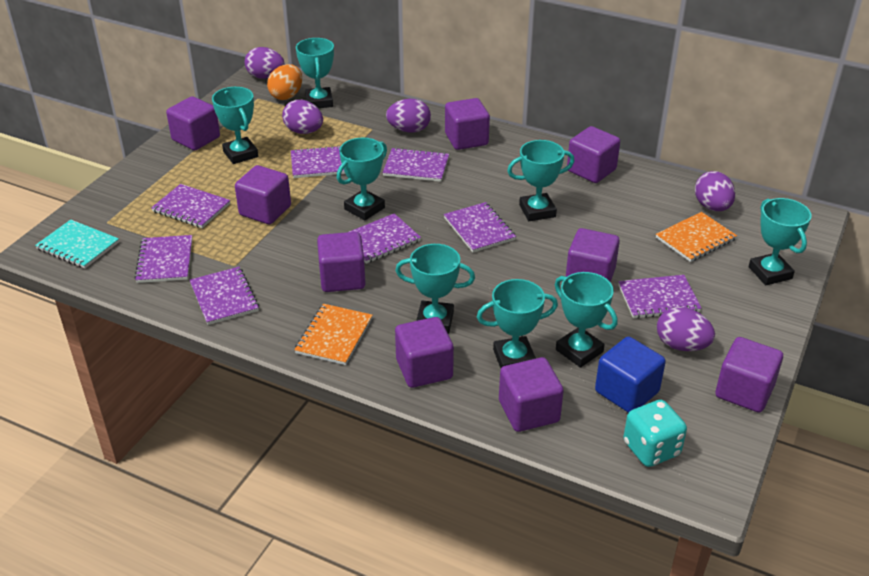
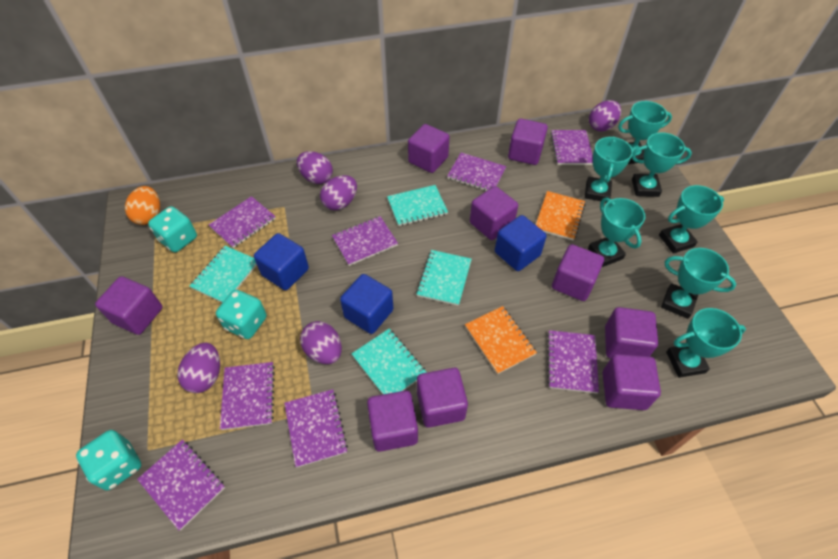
blue cube: [595,337,666,413] = 1 -> [254,233,309,290] [340,274,394,334] [495,215,547,271] = 3
turquoise dice: [623,400,687,467] = 1 -> [76,430,141,490] [148,206,197,252] [216,290,266,339] = 3
turquoise notebook: [35,219,119,269] = 1 -> [190,246,257,303] [352,329,427,394] [387,185,448,226] [416,250,472,306] = 4
turquoise trophy: [212,87,258,164] [296,38,334,108] [337,138,387,220] [395,244,475,334] [477,279,558,368] [507,140,575,221] [555,272,618,368] [749,198,812,285] = 8 -> [585,136,633,202] [588,198,645,267] [618,101,672,164] [632,132,692,197] [659,185,724,253] [661,248,736,319] [666,308,746,378] = 7

